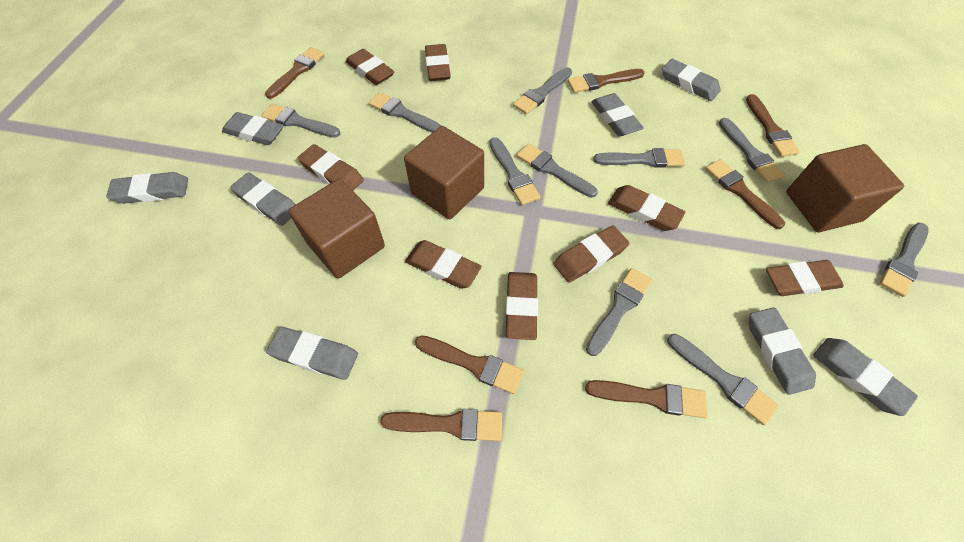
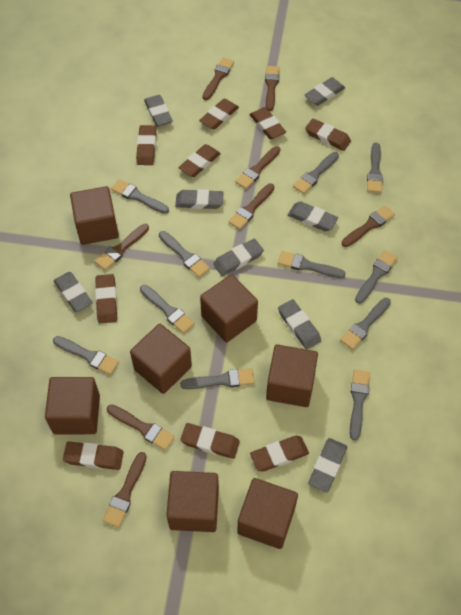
brown brush: [265,47,325,99] [380,409,503,441] [415,335,524,394] [568,69,645,93] [585,380,707,418] [705,159,785,229] [746,94,800,157] = 7 -> [95,224,149,270] [103,452,147,528] [107,404,175,450] [203,58,234,100] [229,184,274,230] [235,146,281,189] [265,66,280,111] [342,205,395,247] = 8
brown cube: [288,179,385,279] [404,126,484,219] [786,144,904,232] = 3 -> [45,377,100,434] [70,186,119,245] [130,324,192,394] [166,471,219,532] [200,274,258,342] [237,478,298,549] [266,345,318,407] = 7
brown eraser: [298,144,364,191] [346,49,395,85] [405,240,482,289] [425,44,451,81] [506,272,538,340] [553,225,629,283] [608,185,686,231] [766,260,844,296] = 8 -> [63,442,124,470] [95,274,117,323] [136,125,156,165] [178,144,221,177] [180,423,240,459] [199,99,239,129] [249,107,286,139] [250,436,309,471] [305,118,351,151] = 9
grey brush: [261,104,341,138] [369,92,441,133] [490,137,540,205] [513,67,572,114] [517,144,598,198] [586,268,652,356] [593,148,685,168] [667,334,778,425] [719,118,785,183] [879,223,929,297] = 10 -> [53,336,119,375] [111,179,169,214] [140,285,195,334] [159,231,210,277] [180,368,255,389] [278,251,346,278] [293,152,339,194] [340,298,391,350] [350,370,370,440] [355,250,397,304] [367,143,383,193] = 11

